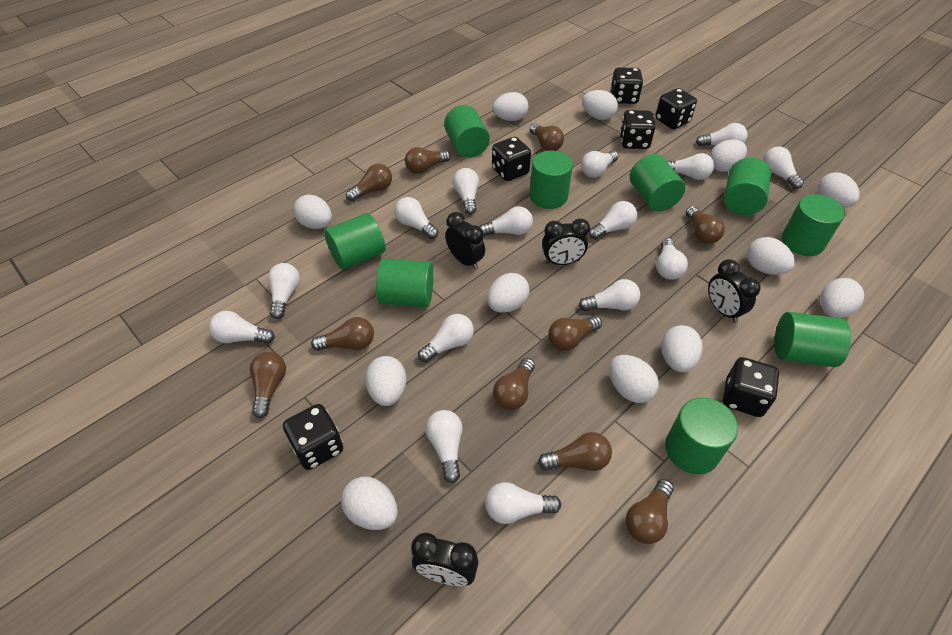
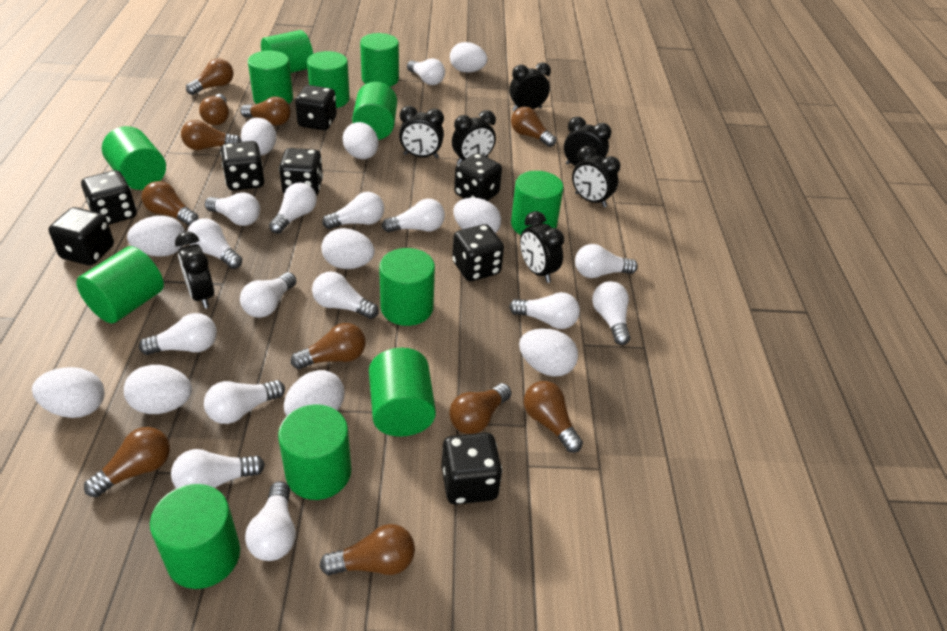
black clock: [411,532,479,586] [445,212,485,270] [542,218,590,265] [708,259,761,323] = 4 -> [175,231,214,308] [399,106,444,158] [452,110,496,164] [509,62,551,112] [520,211,564,283] [564,117,612,166] [572,146,620,208] = 7
black dice: [283,404,343,470] [492,137,531,181] [610,67,643,104] [620,110,655,149] [656,88,697,129] [723,357,779,417] = 6 -> [49,207,114,265] [81,170,136,225] [220,141,264,191] [279,148,323,196] [295,85,337,130] [442,433,502,505] [452,224,504,281] [454,153,502,201] = 8
brown light bulb: [250,352,286,418] [311,317,374,351] [346,164,392,202] [405,147,450,174] [493,358,535,410] [529,123,564,151] [538,432,612,471] [548,316,602,351] [626,479,674,544] [686,206,725,244] = 10 -> [84,427,170,497] [141,181,199,226] [181,120,242,150] [186,58,233,95] [199,94,229,125] [240,96,291,125] [291,323,366,369] [319,524,415,576] [449,383,512,434] [511,107,556,147] [524,381,583,453] = 11
green cylinder: [324,213,385,270] [376,258,433,307] [444,105,490,158] [529,151,573,209] [630,154,685,211] [665,397,738,474] [724,158,771,215] [774,312,851,367] [782,194,845,256] = 9 -> [76,246,164,323] [102,126,166,190] [150,484,240,589] [248,51,293,104] [261,30,313,73] [278,404,351,500] [307,51,350,108] [352,82,397,140] [360,33,399,87] [369,348,436,437] [379,248,435,326] [511,171,564,235] = 12
white egg: [293,195,332,229] [341,477,398,530] [365,356,406,406] [487,273,530,313] [492,92,529,121] [582,90,618,120] [609,355,659,403] [661,325,703,372] [710,139,747,172] [747,237,795,275] [817,172,860,208] [820,278,864,318] = 12 -> [32,367,105,418] [124,365,192,414] [127,216,185,257] [241,118,277,155] [284,370,345,416] [322,228,375,269] [343,122,378,159] [450,42,488,73] [453,198,501,233] [519,328,578,377] = 10

